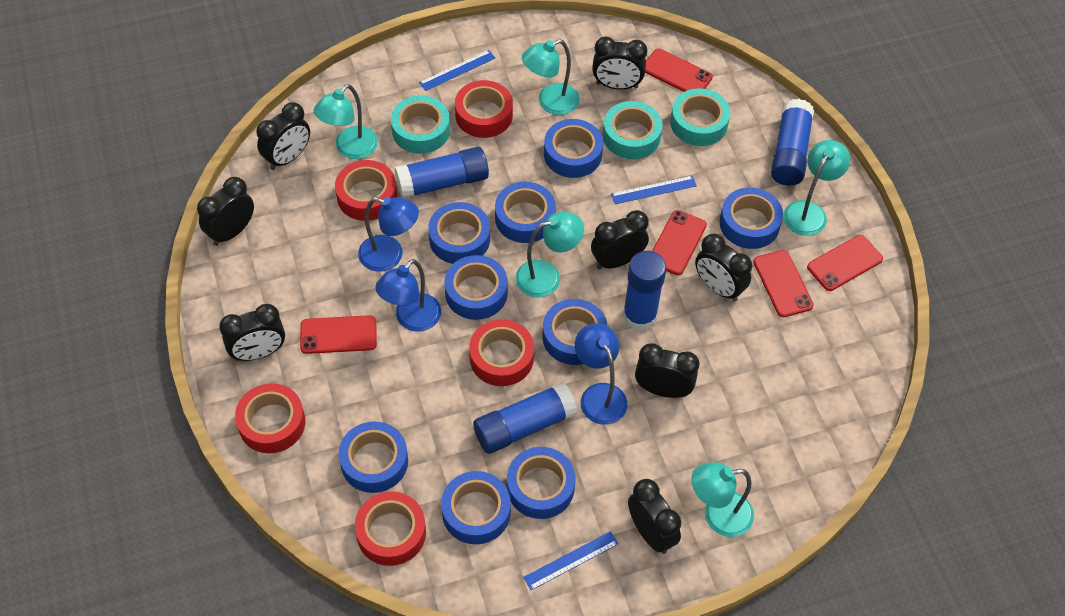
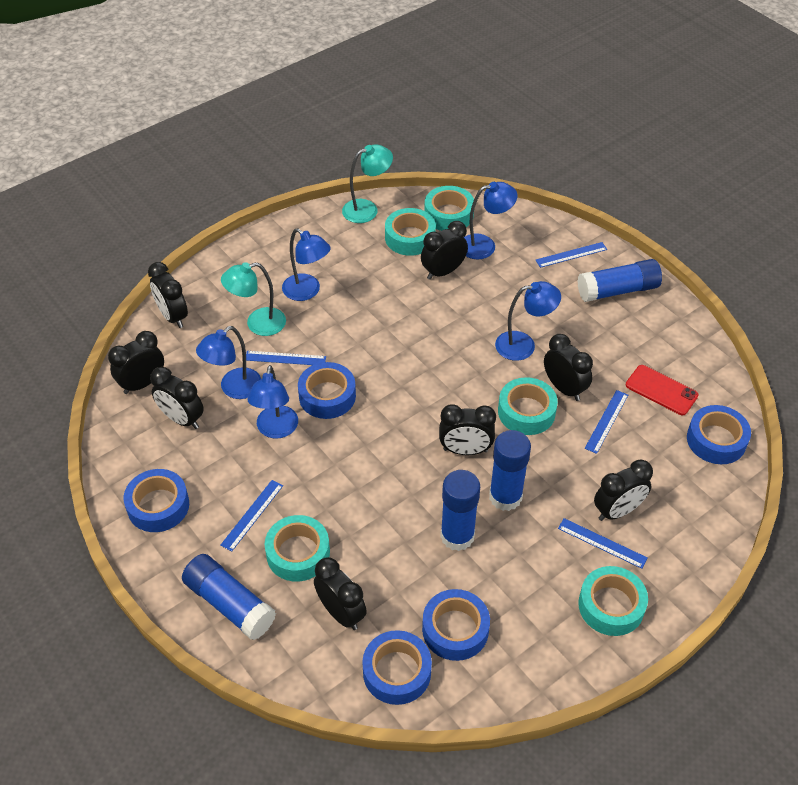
blue lamp: [358,197,419,272] [375,259,441,332] [575,323,628,425] = 3 -> [196,326,261,399] [247,365,298,438] [282,228,331,301] [464,182,517,259] [495,281,561,361] = 5
blue ruler: [419,50,495,91] [523,531,619,590] [611,176,697,204] = 3 -> [220,480,283,551] [246,351,326,365] [536,242,607,268] [558,518,647,569] [585,390,628,454] = 5
blue tape: [339,421,408,493] [429,202,490,264] [441,471,511,544] [444,255,508,320] [495,182,556,243] [507,447,575,519] [543,299,607,365] [544,119,603,178] [720,187,783,249] = 9 -> [124,469,189,532] [298,362,356,419] [362,630,432,705] [422,589,490,661] [687,405,751,464] = 5
red phone: [300,315,377,354] [645,48,713,92] [652,210,707,275] [753,250,814,317] [807,235,883,291] = 5 -> [626,365,698,415] = 1
red tape: [235,383,305,453] [335,160,397,221] [355,491,426,566] [455,80,513,138] [469,319,534,386] = 5 -> none = 0
turquoise lamp: [314,84,378,159] [515,212,584,298] [522,39,580,115] [691,462,754,537] [783,140,850,236] = 5 -> [221,262,286,336] [342,144,393,223] = 2
turquoise tape: [391,95,450,154] [603,101,662,159] [670,88,730,146] = 3 -> [265,515,330,582] [385,208,436,256] [424,186,474,231] [498,377,558,435] [578,566,648,636] = 5

